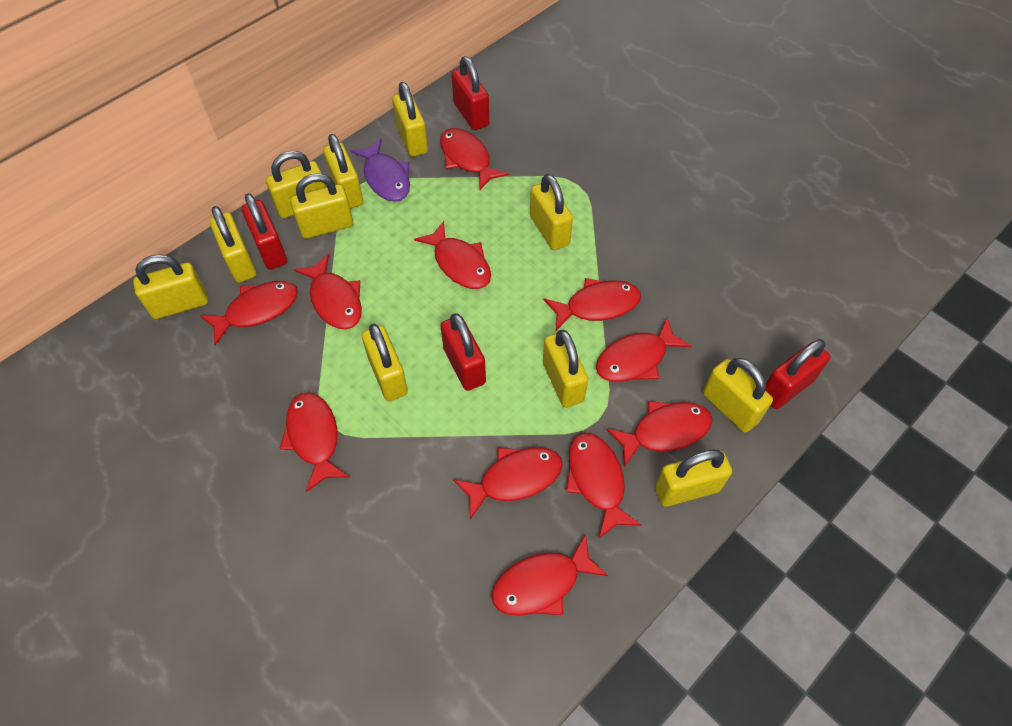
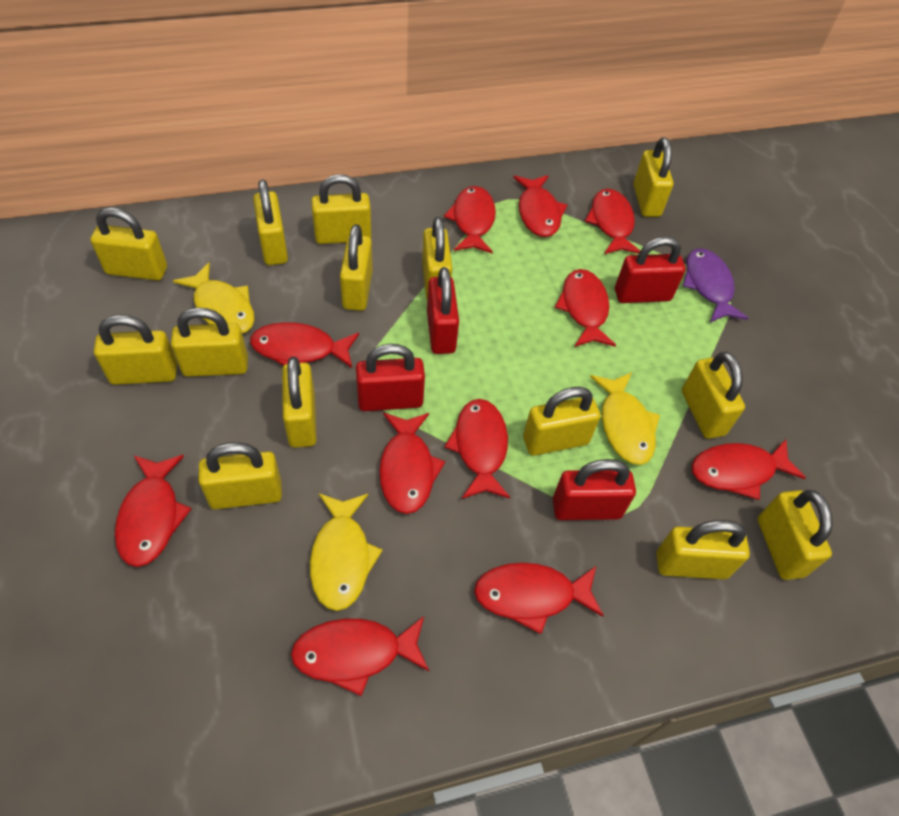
yellow fish: none = 0 -> [173,262,254,334] [310,494,383,611] [590,372,660,465] = 3
yellow padlock: [133,254,208,319] [209,206,256,283] [266,151,326,218] [290,173,353,239] [323,134,363,209] [362,324,408,401] [392,82,428,157] [530,174,573,250] [543,330,588,408] [655,450,732,507] [703,358,773,433] = 11 -> [90,208,167,281] [94,315,177,385] [171,307,248,377] [198,442,282,509] [253,180,288,265] [282,357,317,448] [311,174,371,244] [340,224,372,311] [422,217,452,299] [523,387,601,456] [633,138,673,217] [656,520,750,579] [682,352,745,439] [757,490,833,580] = 14

